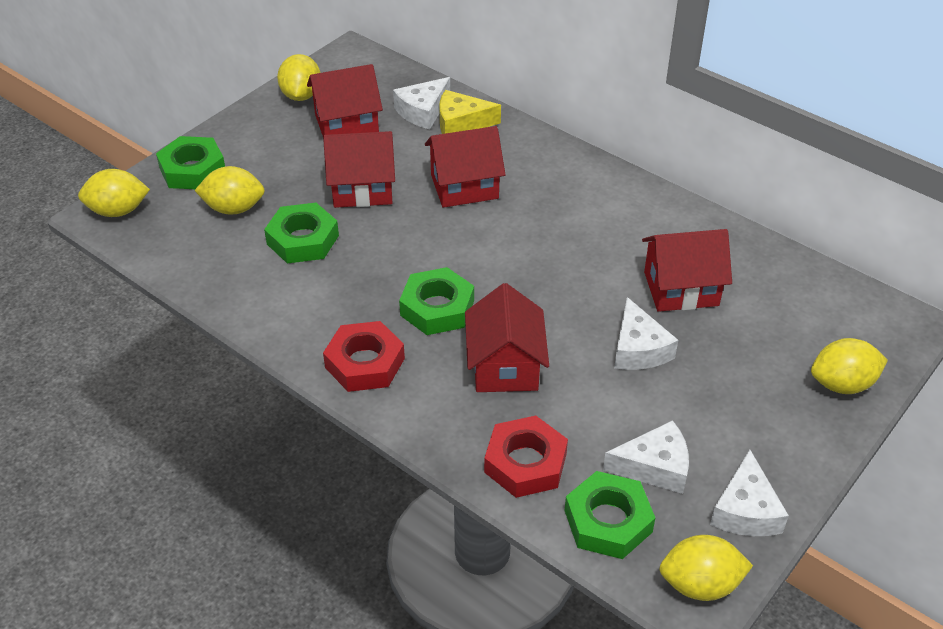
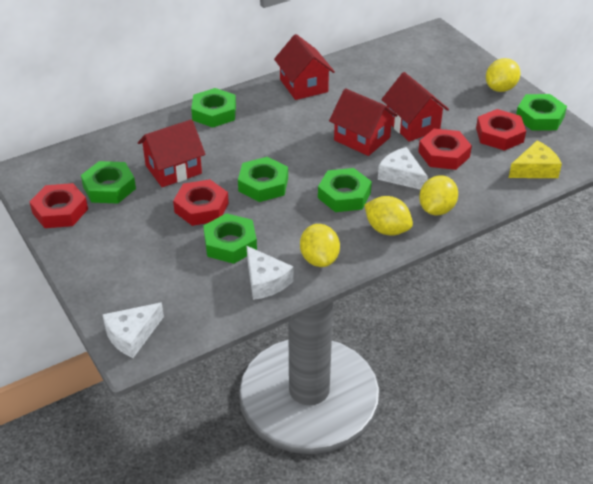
green nut: [156,136,225,189] [264,203,339,263] [399,267,474,335] [565,471,655,559] = 4 -> [81,161,136,204] [191,88,236,128] [203,213,257,264] [238,157,288,202] [318,168,372,212] [516,94,567,131] = 6
red house: [307,64,383,136] [323,131,395,208] [425,126,506,208] [465,283,549,392] [642,229,732,312] = 5 -> [138,119,205,187] [274,34,335,100] [329,88,397,156] [381,72,449,142] = 4
red nut: [323,321,405,392] [484,416,568,498] = 2 -> [30,183,88,228] [173,179,229,226] [418,129,472,170] [476,109,526,151] = 4
white cheese: [393,77,450,129] [603,420,689,494] [614,297,678,370] [710,450,789,536] = 4 -> [102,302,164,358] [247,246,294,300] [378,147,428,190] = 3
yellow lemon: [78,169,150,217] [194,166,265,215] [277,54,320,101] [659,535,753,601] [811,338,888,394] = 5 -> [300,224,340,267] [364,196,413,236] [419,175,458,215] [486,58,521,92] = 4

